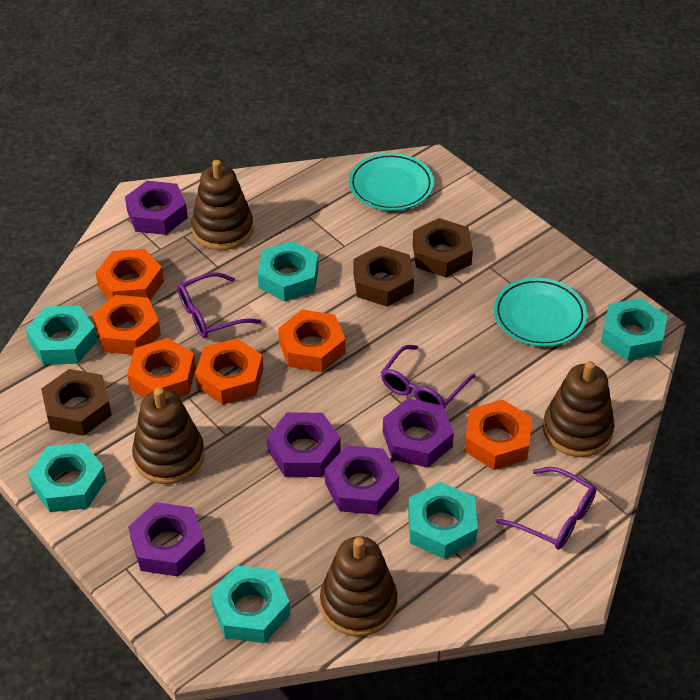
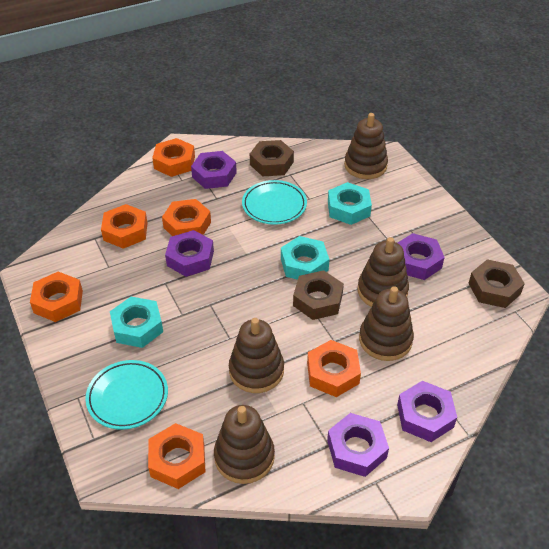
brown stacking toy: [132,388,204,484] [192,160,254,250] [320,536,397,637] [543,361,615,457] = 4 -> [214,405,275,484] [229,318,284,393] [344,113,388,179] [358,237,409,307] [359,286,414,361] = 5
purple glasses: [177,272,261,338] [381,345,476,409] [497,467,596,550] = 3 -> none = 0
turquoise nut: [26,305,97,365] [28,443,106,512] [210,565,290,643] [258,241,319,302] [408,482,478,559] [601,298,667,361] = 6 -> [110,297,163,348] [281,236,329,280] [328,182,372,225] = 3

